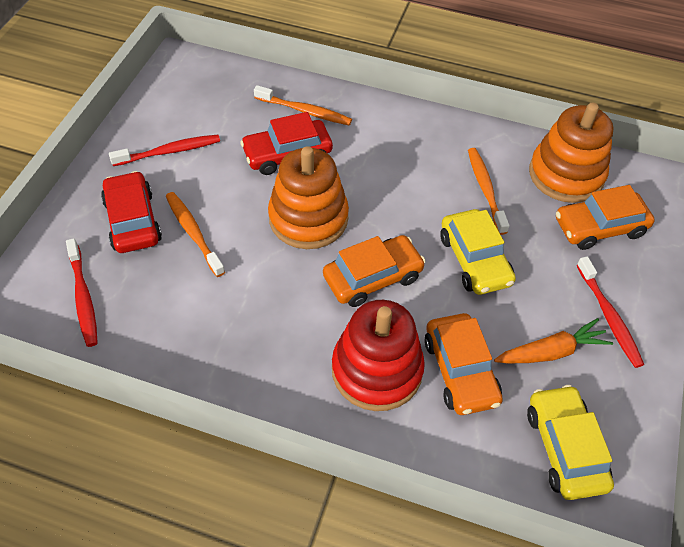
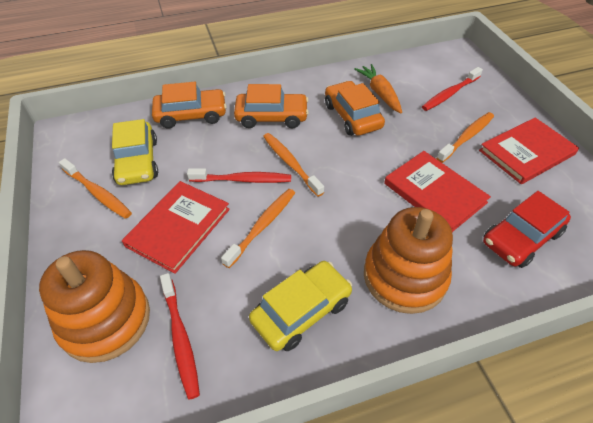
orange toothbrush: [166,192,225,277] [254,85,352,125] [468,148,509,235] = 3 -> [59,158,132,219] [221,189,295,268] [263,133,324,197] [436,112,494,163] = 4
red book: none = 0 -> [122,181,230,274] [384,151,491,232] [479,118,579,184] = 3
red car: [101,171,162,253] [240,112,333,175] = 2 -> [483,191,571,268] = 1
red stacking toy: [332,300,425,411] = 1 -> none = 0

